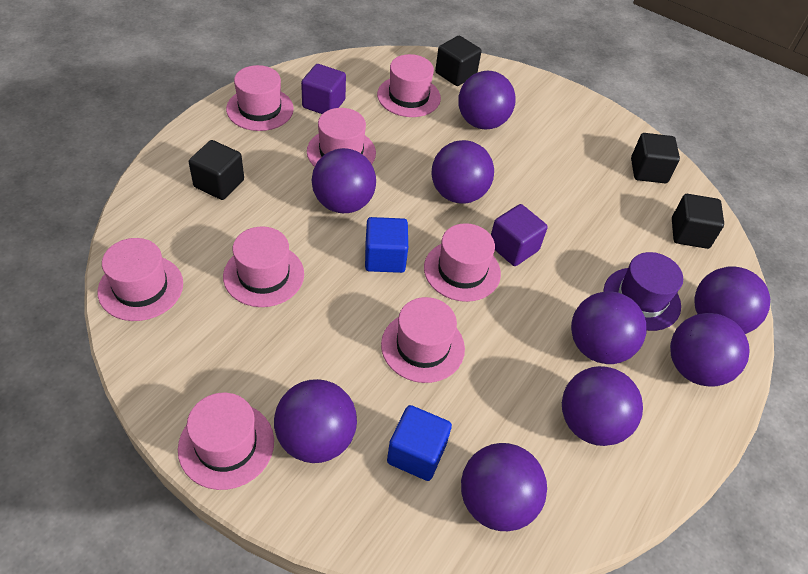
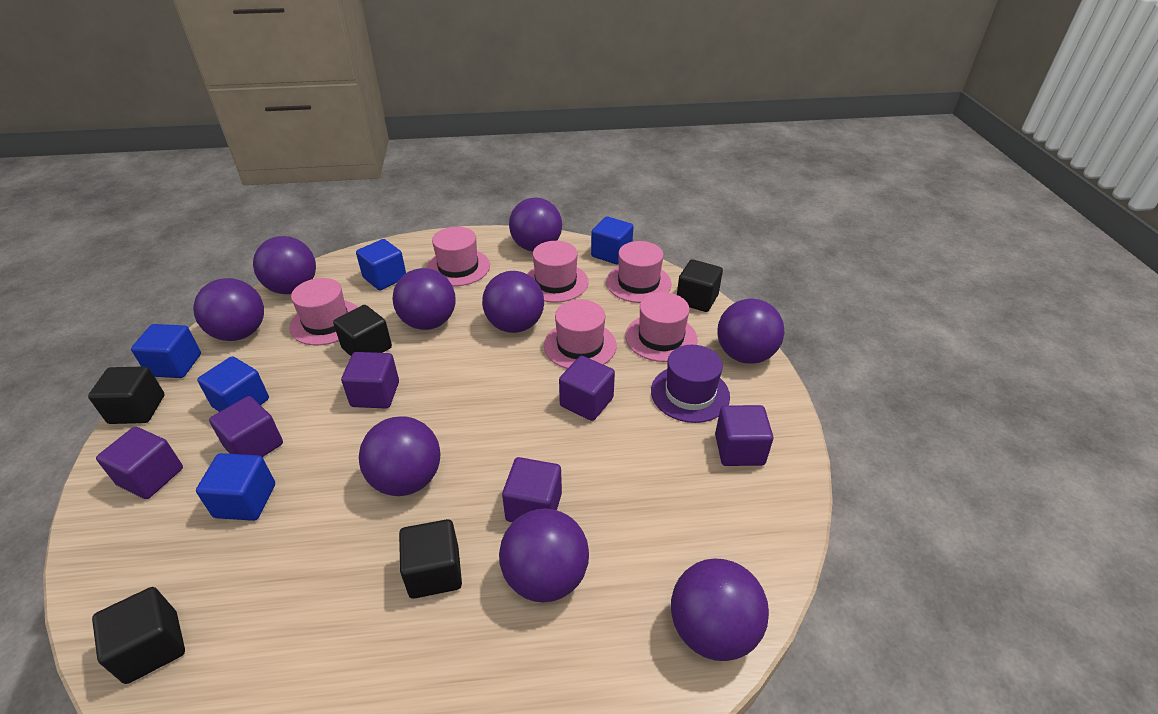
black cube: [189,140,244,200] [435,36,481,86] [631,133,680,183] [672,194,724,249] = 4 -> [88,366,165,424] [92,587,185,684] [333,305,392,356] [399,519,462,599] [677,259,723,312] = 5
blue cube: [365,217,408,273] [387,405,452,481] = 2 -> [131,324,201,378] [196,453,275,521] [197,356,269,412] [356,239,406,290] [591,217,633,265] = 5
pink hat: [97,238,183,321] [178,393,274,490] [223,226,304,307] [226,65,294,131] [307,108,376,167] [377,54,441,117] [381,297,465,383] [424,223,501,302] = 8 -> [289,278,358,345] [427,227,490,286] [527,241,588,302] [544,300,617,369] [606,241,672,303] [625,292,698,362] = 6
purple cube: [301,64,346,114] [491,204,548,266] = 2 -> [96,427,183,499] [209,396,283,457] [341,352,399,409] [502,457,562,522] [559,356,615,421] [715,405,773,466] = 6

